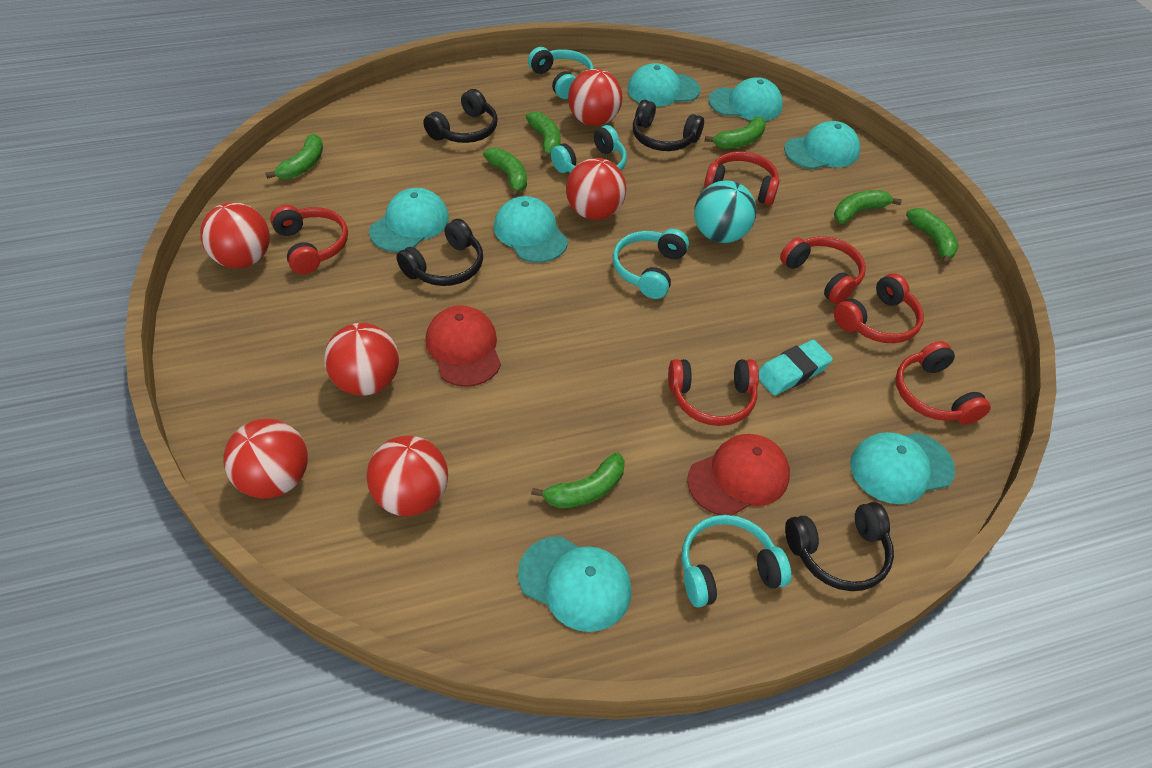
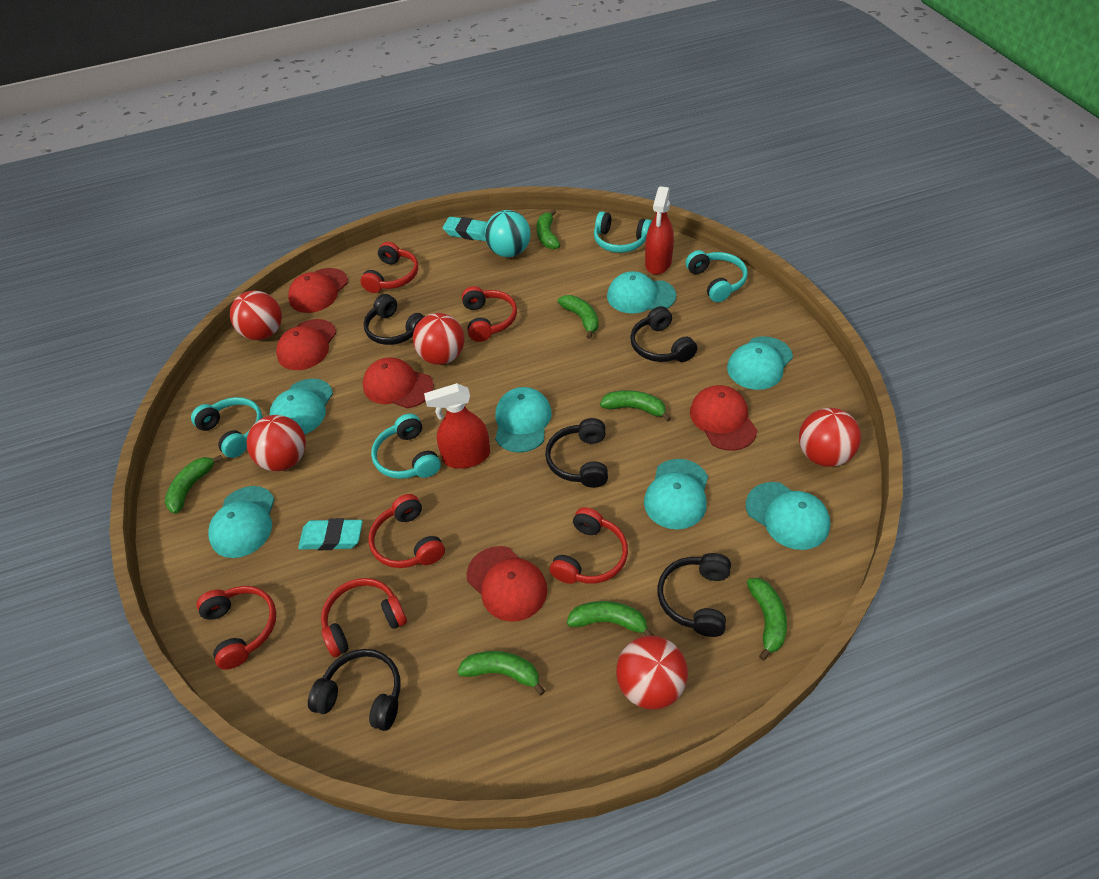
black headphones: [396,219,483,286] [423,89,498,143] [633,100,704,151] [785,502,894,591] = 4 -> [308,649,401,731] [364,294,425,345] [545,418,608,488] [630,306,697,362] [658,553,731,637] = 5
red ball: [200,202,270,268] [223,419,308,499] [324,323,399,396] [366,436,448,516] [566,158,627,220] [568,69,622,126] = 6 -> [230,290,282,340] [246,415,306,471] [413,313,465,365] [616,635,688,710] [799,408,861,467] = 5
red cap: [426,305,501,387] [687,434,790,515] = 2 -> [276,319,336,370] [288,268,348,313] [363,357,434,408] [467,546,547,622] [690,385,758,451] = 5
red spray bottle: none = 0 -> [424,383,490,469] [645,187,674,275] = 2
turquoise eraser: [759,340,833,395] = 1 -> [298,518,363,550] [443,217,487,241] = 2

